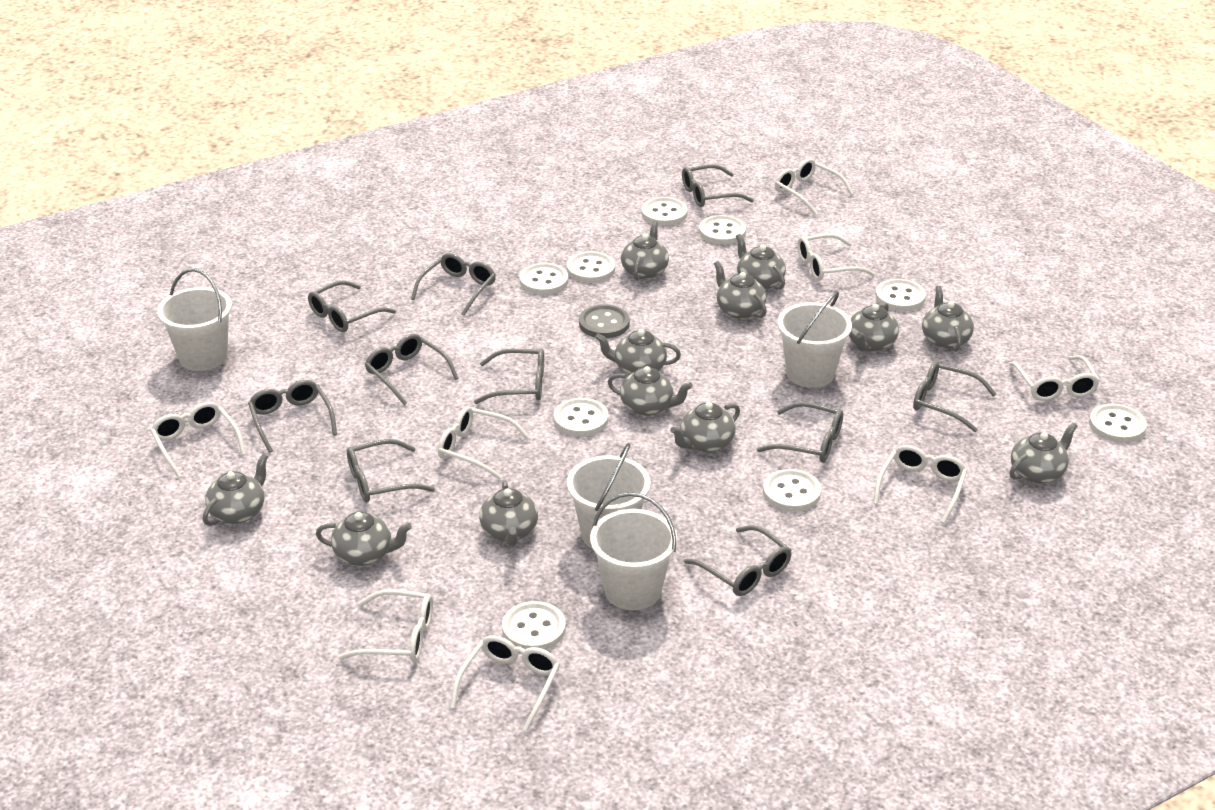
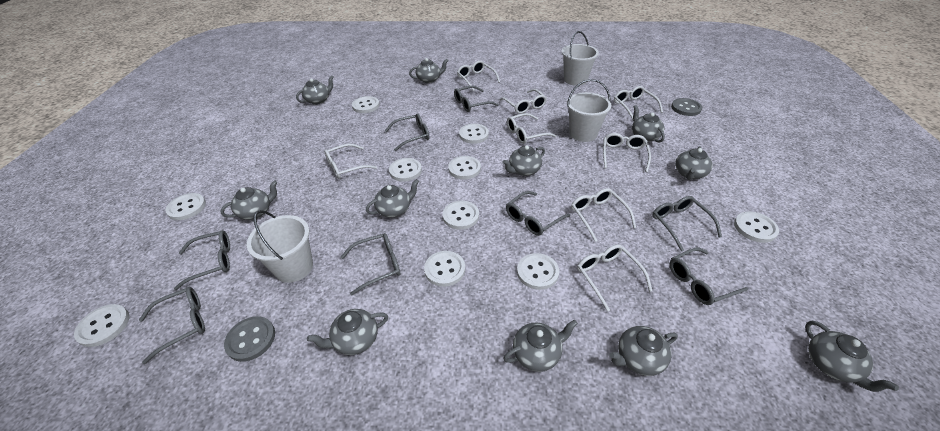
grey button: [579,304,630,338] = 1 -> [224,316,275,362] [671,98,702,116] = 2
grey glasses: [248,380,337,453] [308,281,396,332] [347,439,435,503] [365,334,459,405] [411,253,496,316] [474,348,544,404] [682,164,754,207] [684,525,792,596] [757,402,843,463] [913,361,997,432] = 10 -> [139,287,205,364] [174,230,230,290] [341,233,400,295] [385,113,430,151] [454,86,499,112] [506,191,570,236] [652,196,722,251] [670,248,748,305] = 8
grey teapot: [202,454,268,526] [316,512,412,566] [479,480,538,546] [595,329,681,375] [608,366,693,416] [621,221,669,280] [670,402,740,453] [714,261,767,319] [736,234,786,290] [849,302,899,352] [922,286,974,351] [1010,422,1077,484] = 12 -> [220,180,278,220] [296,75,334,105] [307,309,388,355] [366,179,419,218] [409,58,448,83] [503,145,545,176] [503,320,578,372] [609,326,678,376] [632,105,665,143] [675,146,713,180] [805,321,899,392] = 11
white bucket: [157,269,232,371] [567,443,650,549] [590,492,677,610] [778,292,852,388] = 4 -> [247,210,313,283] [562,31,599,86] [567,79,612,142] = 3
white button: [502,601,566,650] [519,263,568,295] [554,398,608,437] [567,251,615,283] [641,197,688,226] [699,215,746,245] [763,469,821,512] [875,279,926,311] [1089,404,1147,443] = 9 -> [74,304,129,347] [165,193,206,220] [352,96,380,113] [389,158,422,182] [424,251,465,287] [443,201,479,230] [448,156,481,179] [459,124,489,144] [517,253,559,290] [734,211,779,243] = 10

